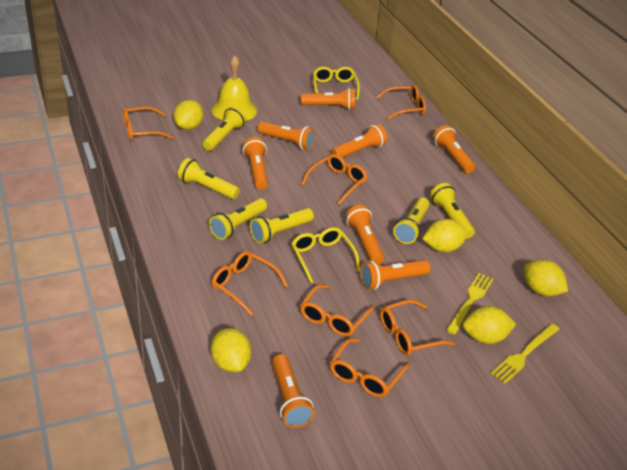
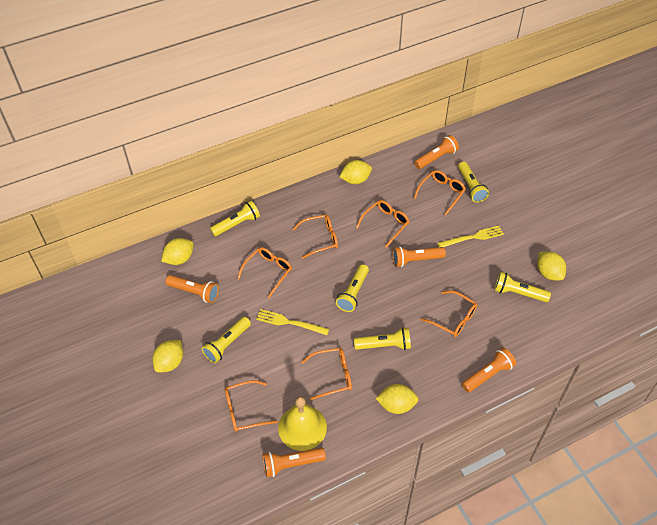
orange flashlight: [242,137,268,189] [258,122,316,150] [272,354,314,428] [301,88,355,110] [331,124,387,158] [345,205,384,264] [360,260,431,290] [433,125,475,173] = 8 -> [166,275,219,303] [263,447,326,477] [392,246,446,267] [414,135,459,169] [462,348,516,393] = 5
yellow glasses: [291,227,360,283] [313,67,360,100] = 2 -> none = 0

